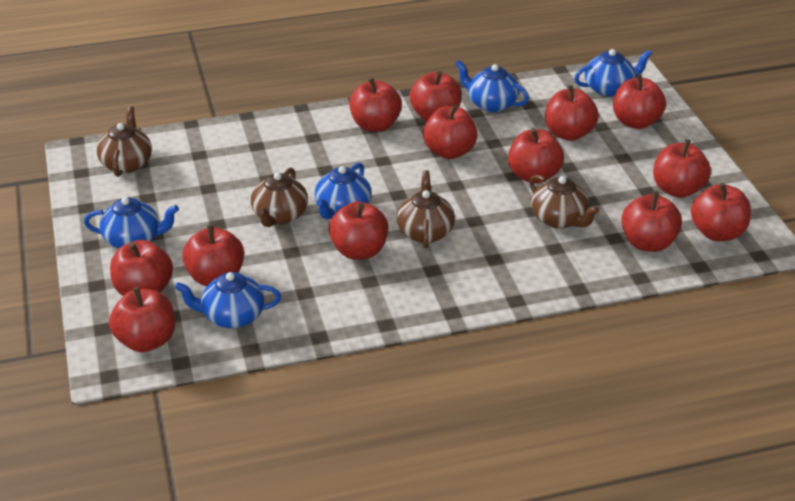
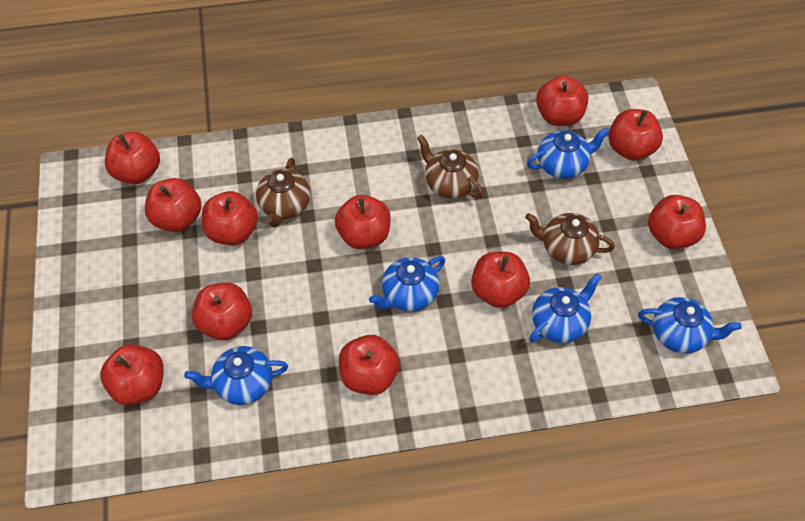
brown teapot: [97,106,152,177] [251,167,308,227] [397,170,455,248] [529,175,599,229] = 4 -> [256,158,311,227] [417,135,483,198] [525,213,615,265] = 3
red apple: [109,287,175,352] [110,240,173,296] [182,225,244,286] [329,201,389,260] [349,77,402,132] [410,71,462,121] [423,105,477,159] [508,128,564,184] [545,85,598,141] [613,74,666,129] [621,191,682,252] [653,139,711,198] [691,183,751,241] = 13 -> [100,344,164,405] [105,132,160,184] [145,178,202,232] [192,283,252,340] [202,191,258,245] [335,195,391,249] [339,335,400,395] [471,252,530,308] [536,76,588,126] [608,109,663,161] [648,195,706,249] = 11

